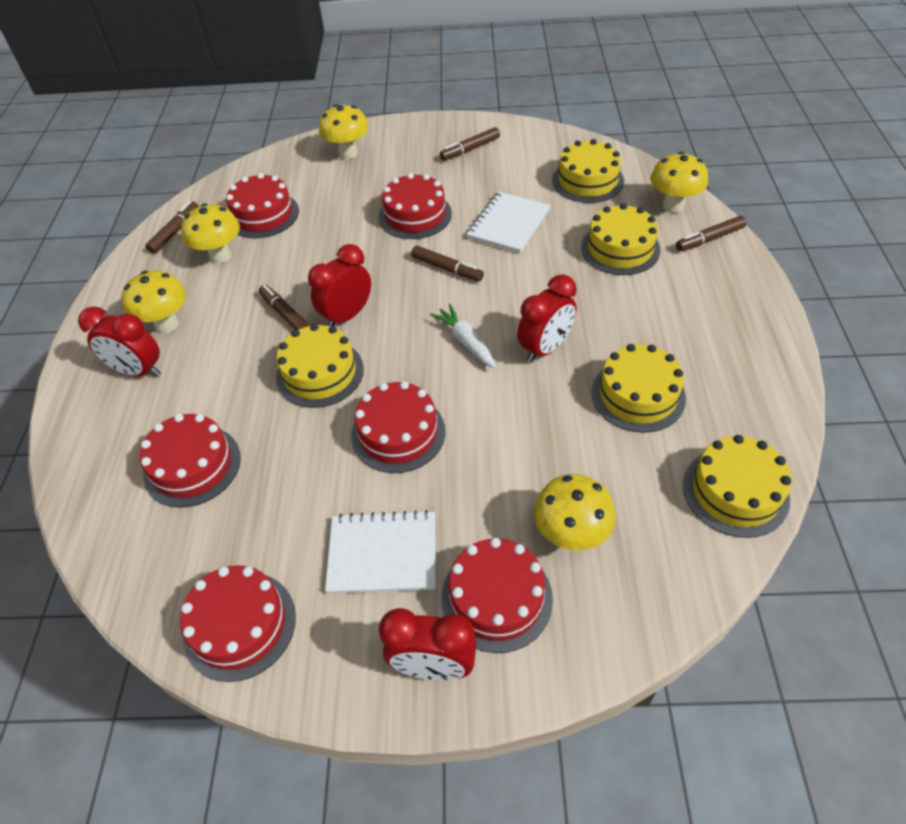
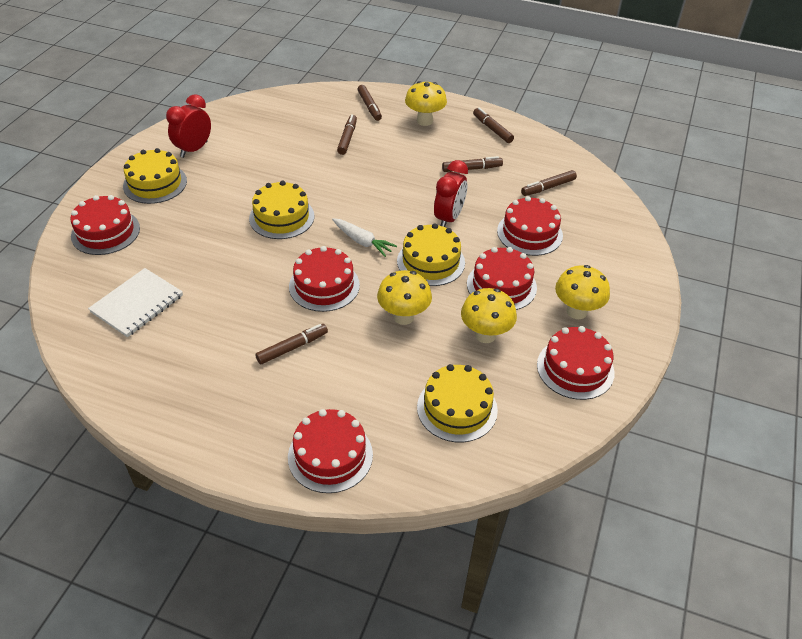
brown marker: [145,201,199,254] [259,285,310,330] [411,246,484,281] [440,127,500,161] [676,216,747,251] = 5 -> [255,324,328,365] [337,114,357,155] [357,85,382,121] [442,156,503,172] [473,108,514,143] [521,170,577,196] = 6
red clock: [78,306,161,377] [308,244,371,327] [379,608,477,681] [517,274,577,363] = 4 -> [166,94,211,158] [434,160,468,227] = 2
white notebook: [325,510,436,594] [466,191,551,253] = 2 -> [88,268,183,337] = 1
yellow cake: [276,324,364,408] [552,139,624,203] [581,203,660,275] [591,344,686,433] [683,435,792,538] = 5 -> [123,148,187,204] [249,181,314,239] [397,223,465,286] [417,364,498,442] = 4
yellow mushroom: [121,271,186,333] [181,203,240,264] [319,104,369,159] [534,474,616,550] [651,152,708,213] = 5 -> [377,270,432,325] [405,81,447,126] [461,288,517,343] [555,265,610,319] = 4

